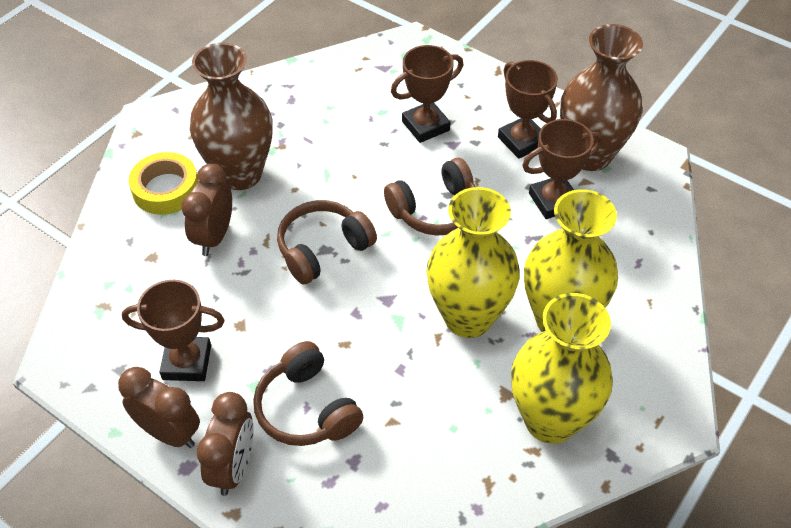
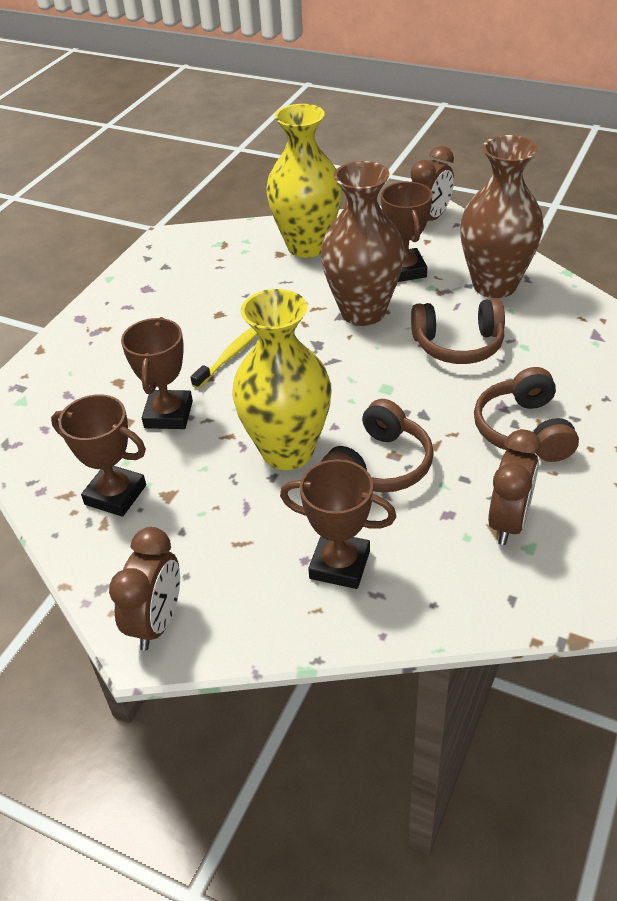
yellow tape: [128,152,199,215] = 1 -> none = 0
yellow toothbrush: none = 0 -> [190,327,258,389] = 1
yellow vase: [427,187,520,338] [511,293,613,444] [524,189,618,332] = 3 -> [232,289,331,470] [266,104,342,258] = 2

